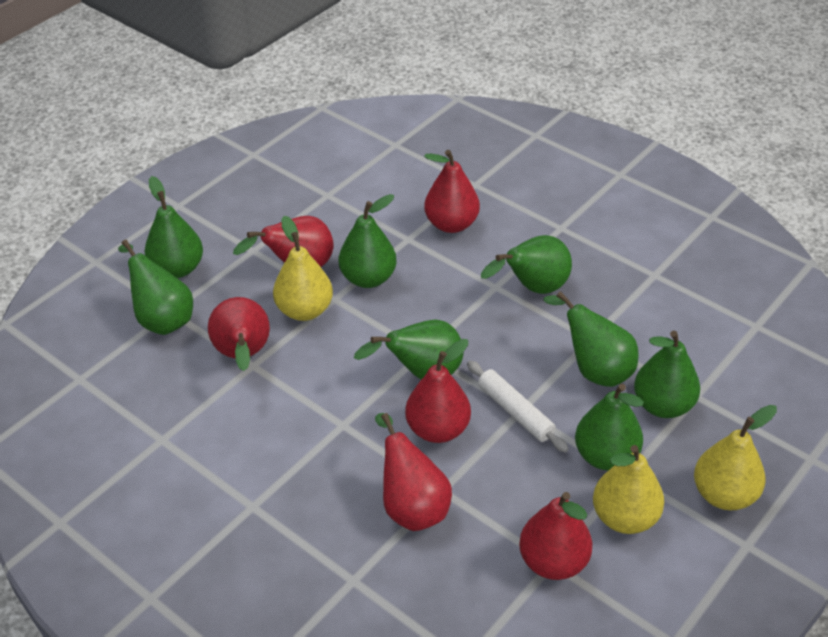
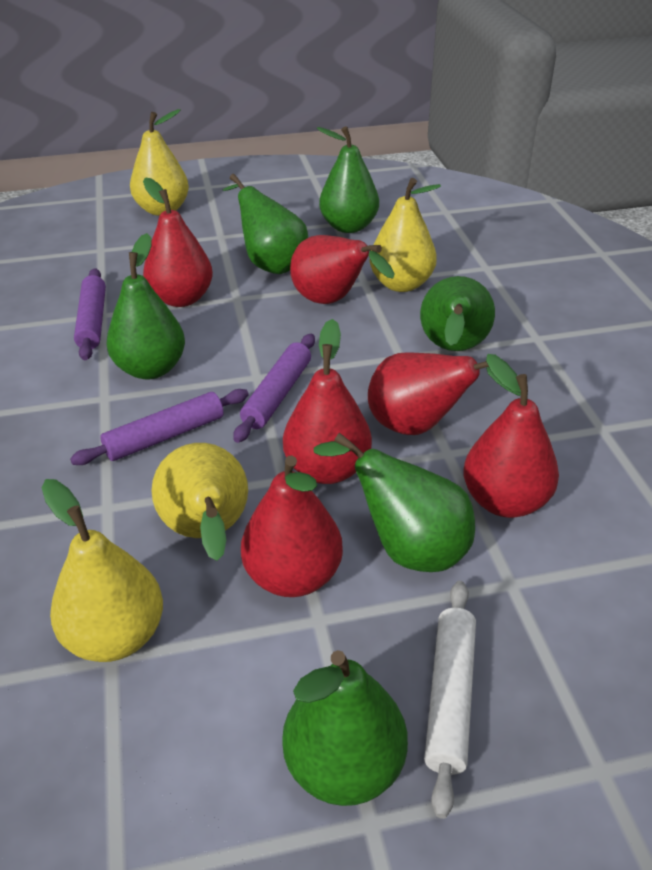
green pear: [118,240,193,335] [145,176,203,278] [339,194,397,288] [354,320,464,379] [481,235,572,294] [543,291,639,387] [575,384,644,471] [634,331,700,418] = 8 -> [106,233,185,379] [223,174,308,274] [282,650,408,806] [314,433,475,572] [317,126,379,233] [420,276,495,351] = 6
purple rolling pin: none = 0 -> [70,389,249,465] [74,268,106,360] [233,334,315,443] = 3
yellow pear: [273,216,333,321] [593,445,664,534] [694,405,777,511] = 3 -> [42,479,163,662] [130,109,189,216] [151,443,248,561] [369,178,441,292] = 4

